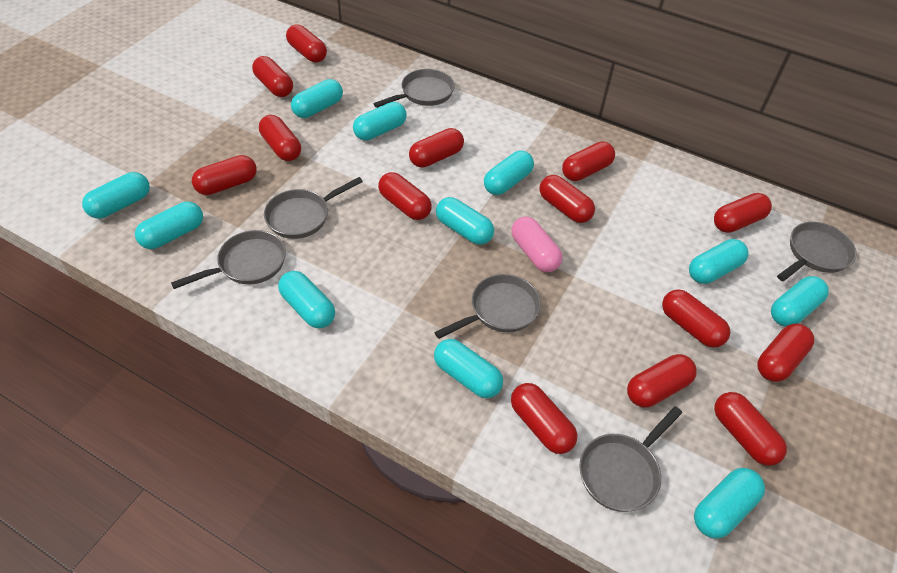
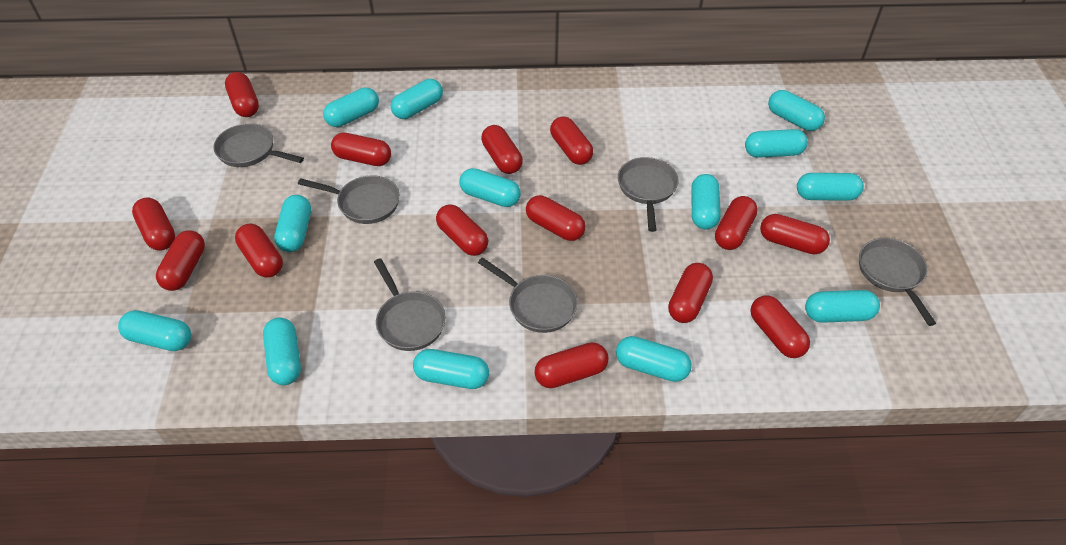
pink capsule: [511,217,563,272] = 1 -> none = 0
turquoise capsule: [82,172,150,219] [135,202,203,249] [278,271,335,328] [291,79,343,118] [353,102,407,141] [434,339,503,398] [436,197,494,245] [484,151,534,195] [689,239,749,284] [694,468,765,539] [771,276,829,327] = 11 -> [118,310,191,351] [263,317,301,385] [274,195,311,252] [323,87,379,127] [391,79,443,119] [413,349,489,389] [460,168,521,207] [616,336,692,382] [691,174,721,229] [745,129,808,158] [768,90,825,131] [797,173,864,201] [805,290,880,323] = 13

